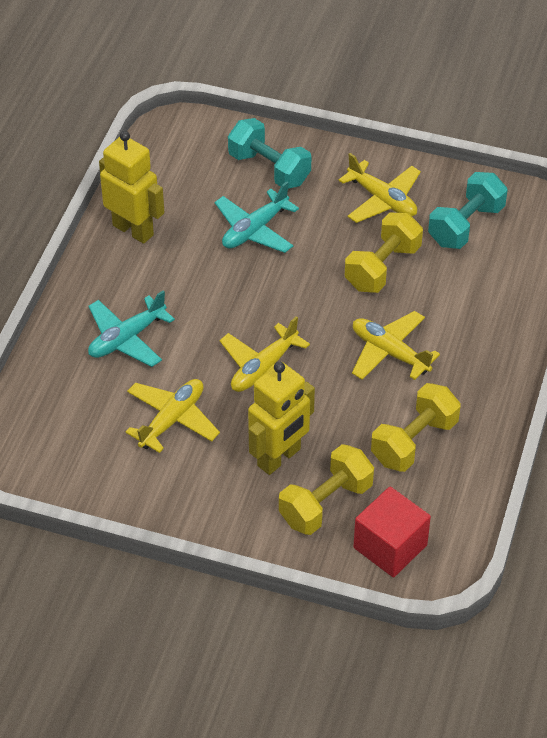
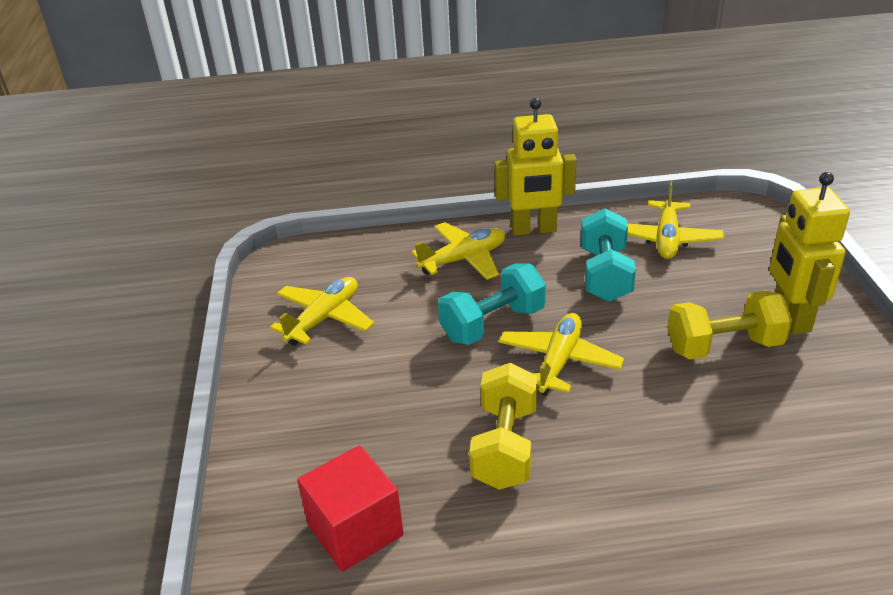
turquoise plane: [88,290,175,367] [215,181,299,253] = 2 -> none = 0
yellow dumbbell: [279,444,374,535] [345,212,423,293] [371,383,460,472] = 3 -> [469,363,538,490] [667,291,792,360] = 2

